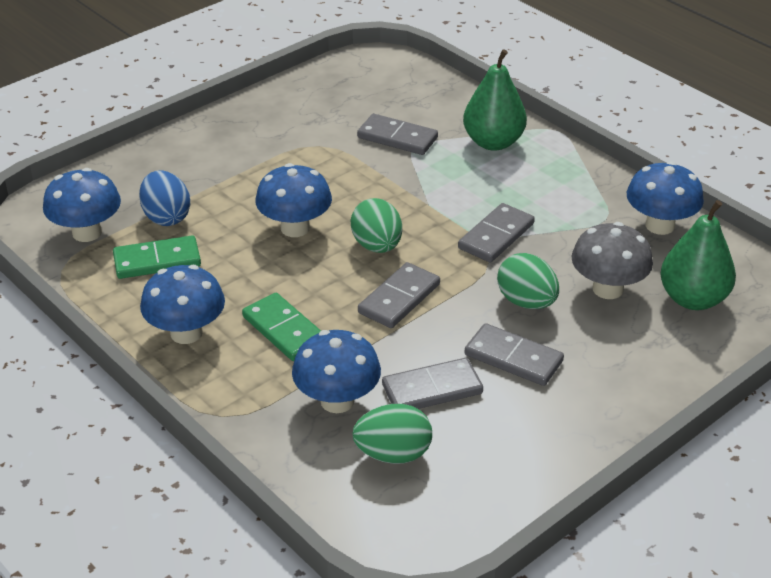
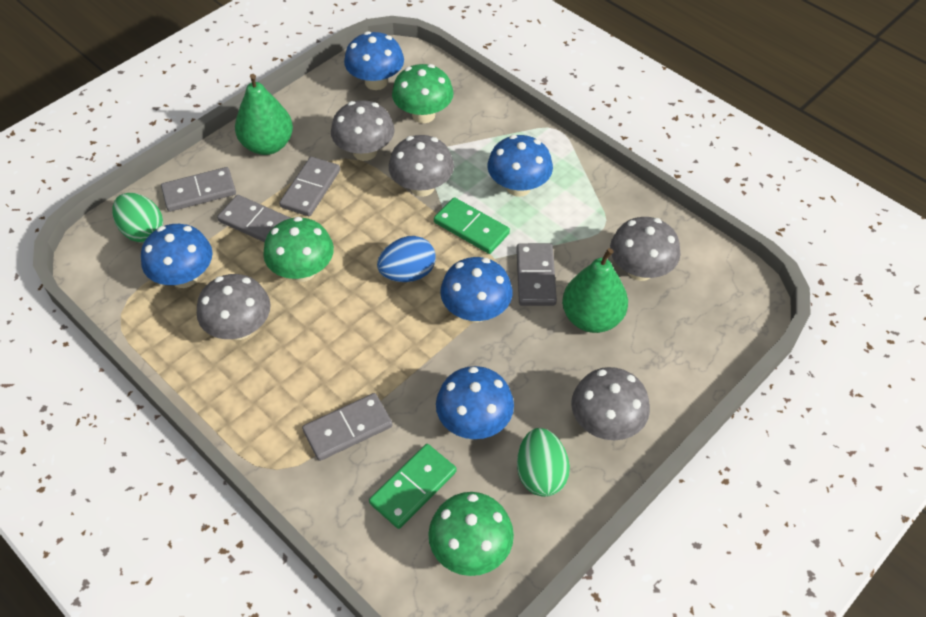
green egg: [351,198,402,253] [352,404,432,464] [497,253,559,309] = 3 -> [112,193,163,243] [517,428,570,497] = 2
green mushroom: none = 0 -> [263,217,334,282] [392,64,454,123] [428,492,514,576] = 3
grey mushroom: [571,222,653,299] = 1 -> [197,274,270,340] [331,100,395,161] [389,135,454,197] [571,367,650,440] [610,217,681,281] = 5

